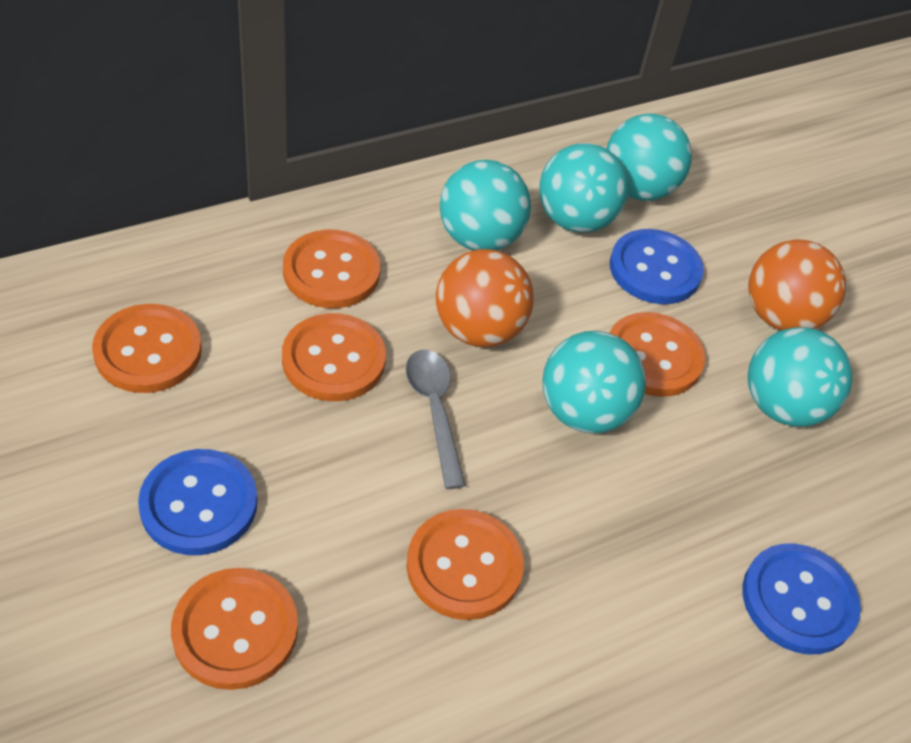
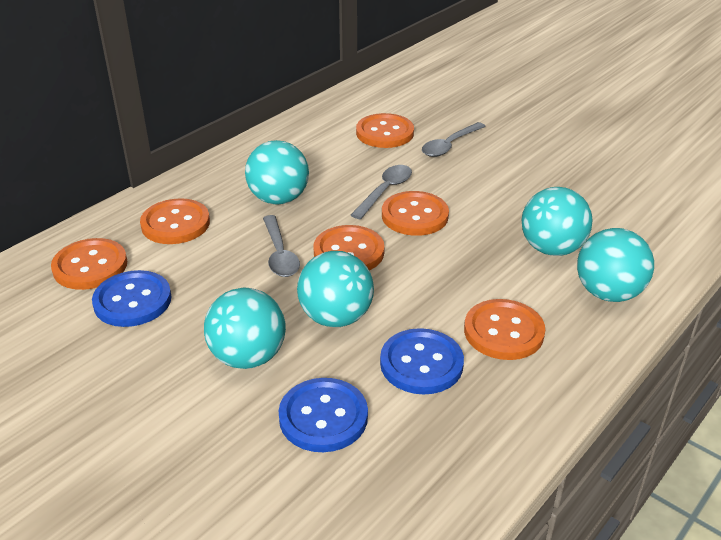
grey spoon: [406,350,466,489] = 1 -> [263,215,300,277] [351,165,412,220] [422,122,486,157] = 3
orange ball: [436,249,534,347] [748,239,846,330] = 2 -> none = 0

